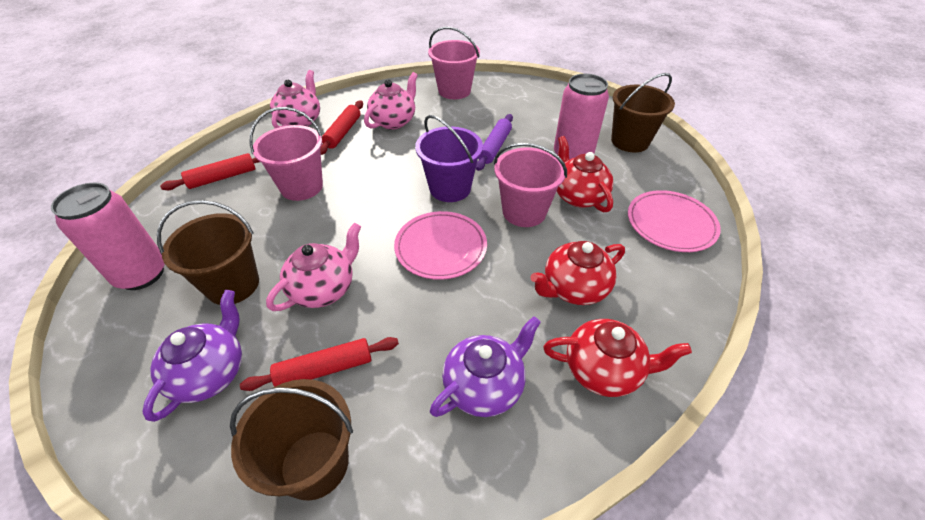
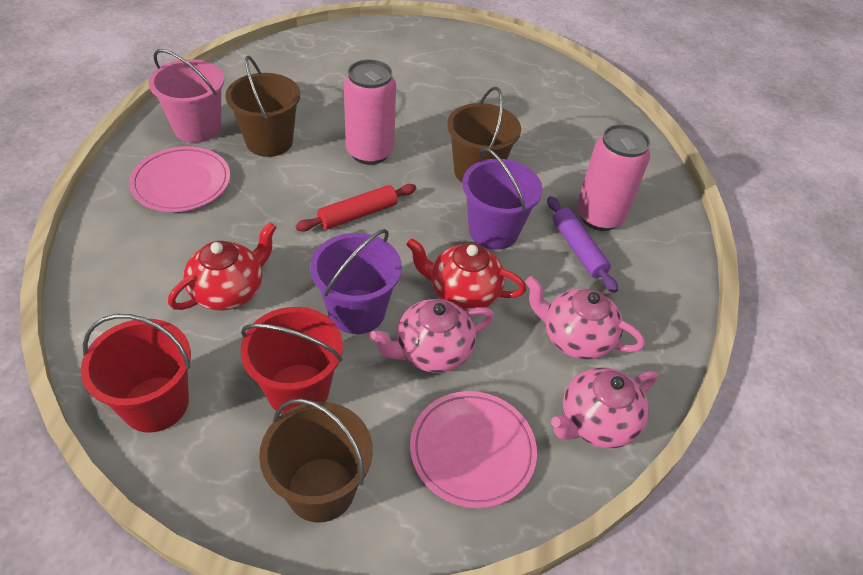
pink bucket: [250,107,323,201] [428,27,480,99] [494,143,567,227] = 3 -> [149,49,224,143] = 1
purple bucket: [415,115,483,202] = 1 -> [310,229,402,334] [462,147,543,250] = 2
purple teapot: [142,290,242,422] [430,316,541,417] = 2 -> none = 0
red bucket: none = 0 -> [81,314,191,433] [240,307,343,414] = 2
red rolling pin: [160,153,260,190] [240,337,399,391] [320,100,363,155] = 3 -> [295,184,416,231] = 1
red teapot: [531,241,625,305] [543,319,692,397] [556,136,614,212] = 3 -> [168,222,277,311] [406,238,526,311] = 2

